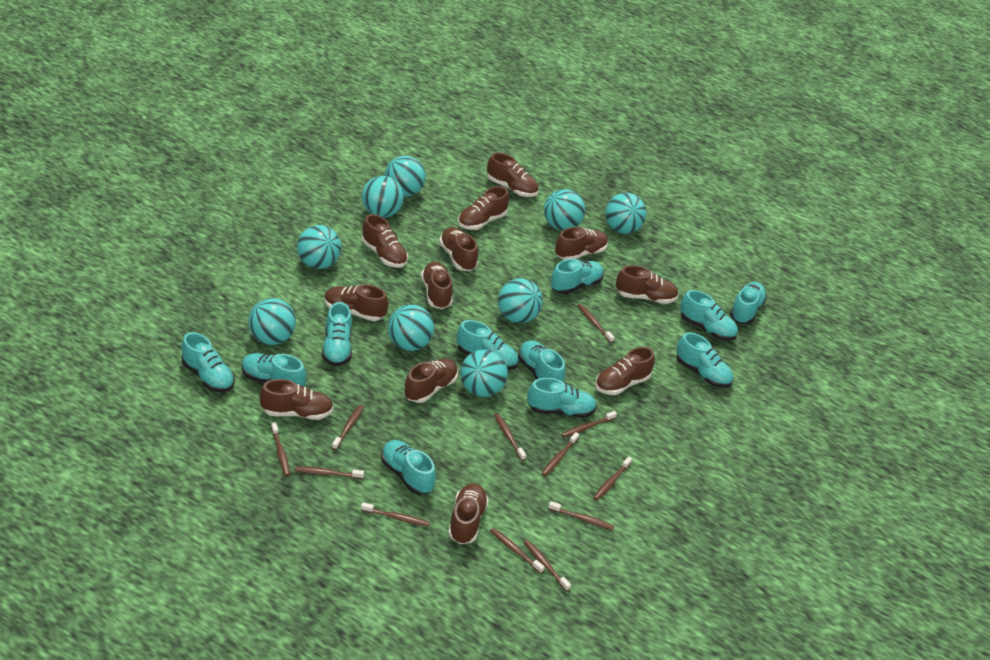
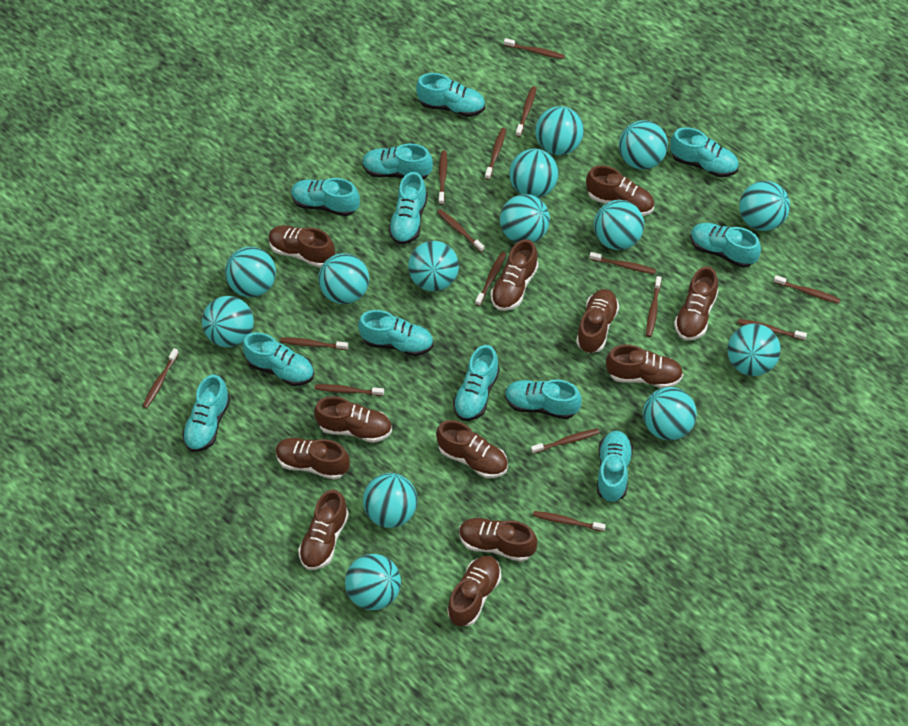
brown toothbrush: [271,422,290,476] [295,467,364,479] [332,405,364,450] [361,502,430,527] [490,528,545,574] [494,413,526,461] [524,540,571,591] [542,432,579,476] [548,501,615,530] [561,411,617,438] [578,304,614,343] [593,456,632,501] = 12 -> [143,348,179,408] [280,338,348,350] [315,384,384,396] [437,209,485,252] [438,151,447,205] [475,252,506,306] [485,128,506,180] [504,38,565,59] [516,86,537,137] [531,429,600,454] [533,511,606,532] [589,252,656,274] [646,276,662,337] [738,319,807,341] [774,275,841,304] = 15
turquoise ball: [248,298,296,345] [297,225,341,269] [362,176,404,218] [385,156,426,197] [388,304,434,351] [460,349,508,397] [498,278,543,323] [544,189,585,231] [605,193,646,234] = 9 -> [202,296,254,347] [225,247,276,297] [318,253,369,304] [345,554,401,610] [363,473,418,528] [408,241,459,291] [500,194,550,243] [509,148,559,198] [535,106,584,155] [594,200,644,250] [619,120,668,170] [643,387,697,441] [727,323,781,376] [739,181,790,231] = 14
turquoise shoe: [181,332,235,392] [242,353,306,386] [322,302,352,366] [381,440,436,495] [457,320,519,370] [518,340,566,382] [527,378,597,418] [551,259,604,294] [676,332,733,388] [680,290,738,341] [730,282,767,324] = 11 -> [182,375,230,452] [242,332,314,386] [291,178,360,216] [358,310,433,356] [362,144,433,179] [388,172,428,245] [416,73,485,117] [453,345,500,421] [505,380,582,419] [597,431,633,502] [670,127,739,178] [690,223,761,268] = 12

